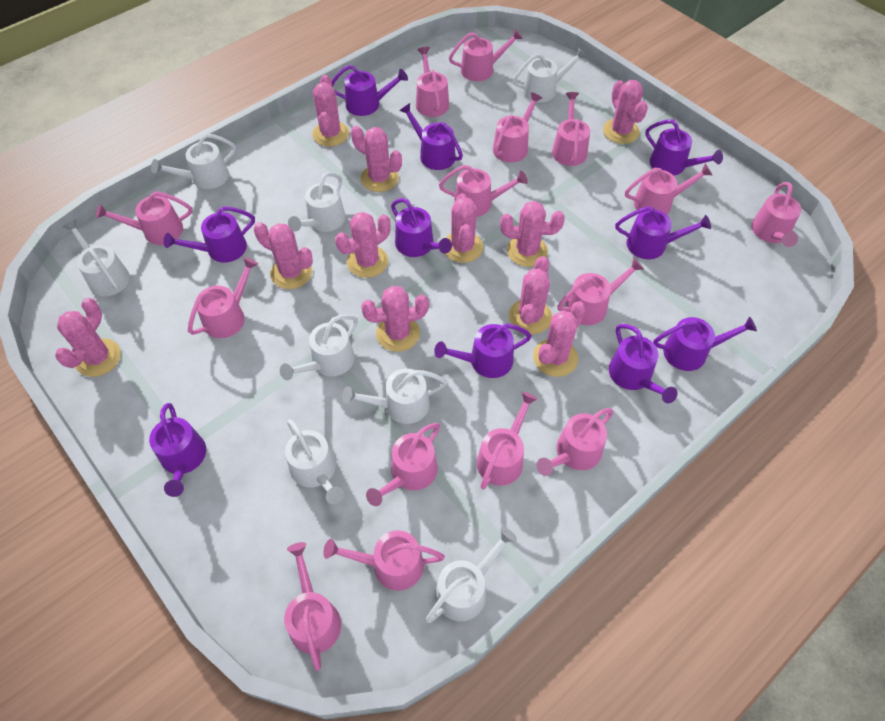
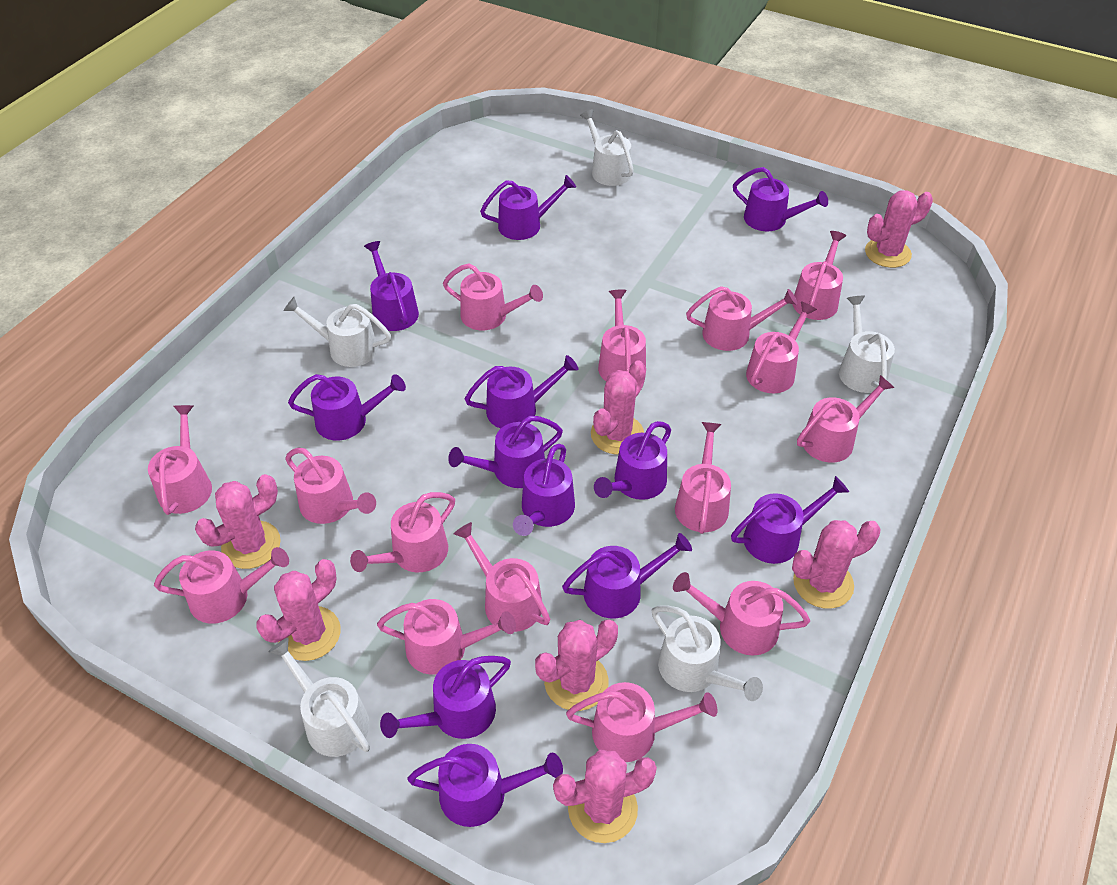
pink cactus: [55,298,121,377] [254,222,313,289] [312,75,349,147] [335,212,391,278] [351,126,402,192] [361,286,429,352] [445,193,483,263] [500,201,565,267] [509,256,552,334] [533,301,586,377] [603,80,648,144] = 11 -> [195,474,281,569] [256,559,341,661] [535,620,618,711] [553,750,657,843] [591,361,646,455] [792,520,881,609] [865,190,933,268] = 7
purple watering can: [149,403,206,497] [164,207,255,262] [332,65,408,116] [391,198,452,257] [399,103,463,170] [434,324,532,378] [609,324,678,403] [615,206,711,259] [645,120,723,176] [653,316,757,371] = 10 -> [288,374,406,441] [364,241,419,331] [380,656,511,739] [407,744,563,827] [448,416,563,488] [465,355,579,429] [480,175,576,240] [513,444,575,536] [562,533,692,619] [594,421,671,500] [731,476,849,564] [733,167,828,231] = 12
white watering can: [62,219,130,296] [151,134,236,189] [280,315,358,380] [285,419,344,504] [288,172,346,232] [342,369,447,424] [425,527,517,623] [513,48,586,102] = 8 -> [268,638,370,757] [284,297,391,367] [580,109,634,186] [652,606,763,701] [839,296,895,393] = 5

